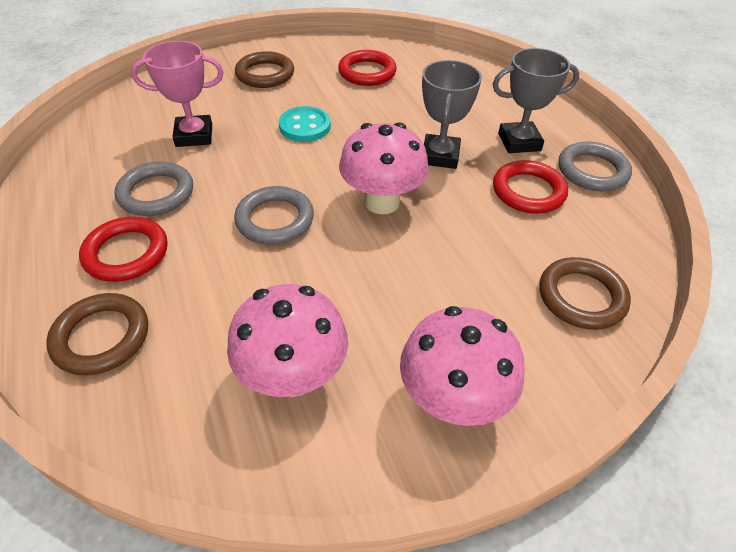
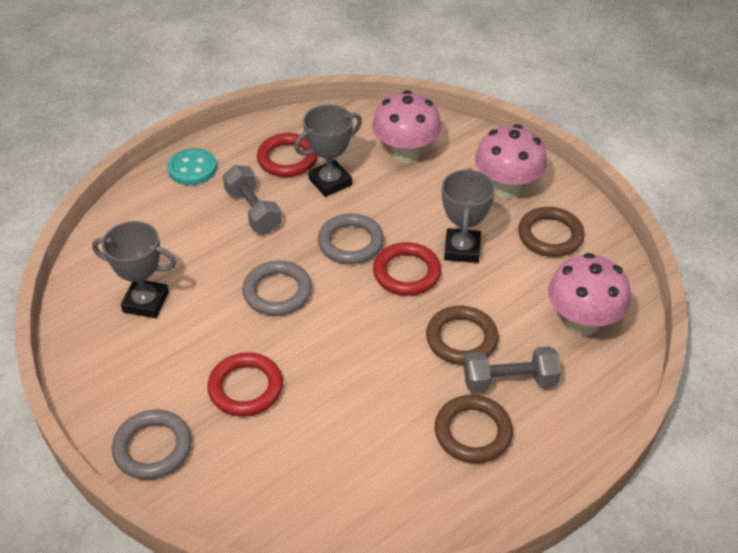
grey dumbbell: none = 0 -> [223,165,281,233] [464,346,561,393] = 2
grey trophy: [422,60,482,169] [493,48,579,153] = 2 -> [92,221,176,318] [294,105,362,197] [442,168,495,263] = 3
pink trophy: [131,41,224,147] = 1 -> none = 0

